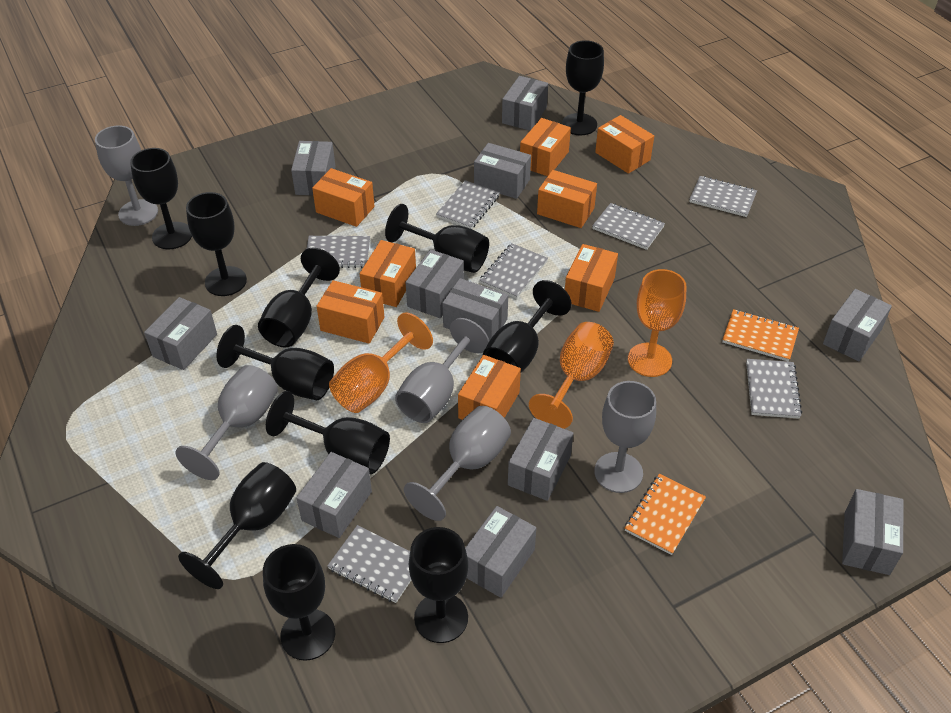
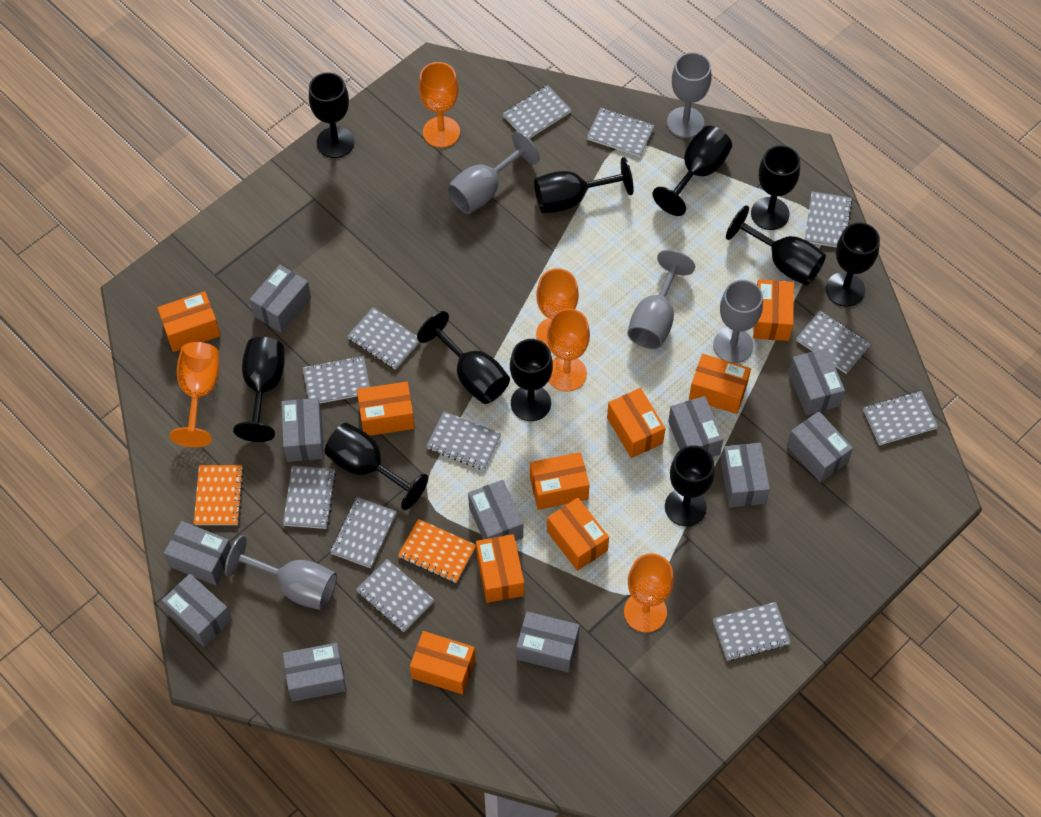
grey notebook: [307,236,370,268] [327,525,411,603] [436,180,500,229] [480,243,548,299] [592,203,665,250] [689,176,757,217] [746,359,802,419] = 7 -> [283,466,336,529] [303,356,370,403] [330,497,397,568] [347,307,420,370] [356,559,434,632] [426,411,502,470] [502,85,572,139] [587,108,655,157] [713,602,791,661] [796,311,871,374] [805,191,852,247] [863,391,938,445] = 12
orange box: [312,168,375,227] [316,280,384,344] [360,240,416,307] [458,355,521,420] [520,118,571,176] [537,170,597,228] [565,244,618,312] [595,115,654,174] = 8 -> [157,291,221,352] [357,382,415,436] [410,631,476,694] [476,534,524,603] [530,452,590,510] [547,498,609,571] [607,388,665,458] [689,354,751,414] [753,279,794,341] = 9
orange goblet: [329,312,433,413] [529,322,614,429] [628,269,687,377] = 3 -> [170,342,219,447] [419,62,460,148] [536,268,579,351] [547,309,590,392] [624,553,674,633] = 5

